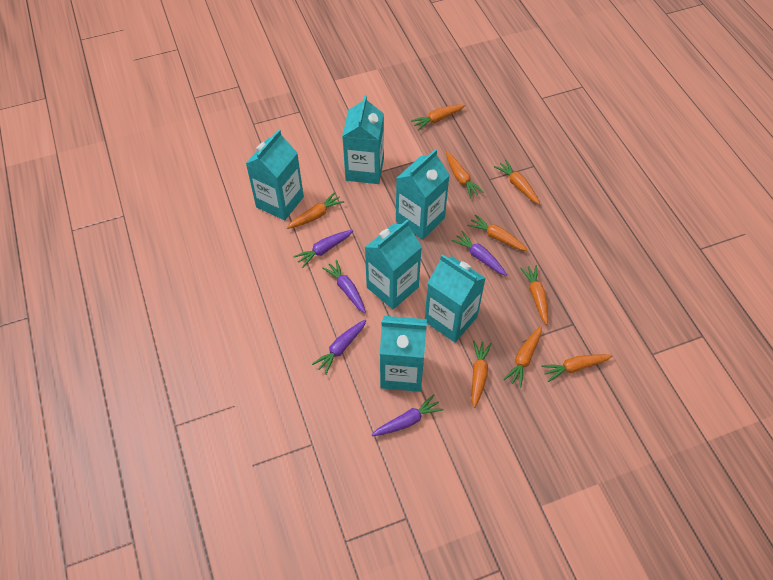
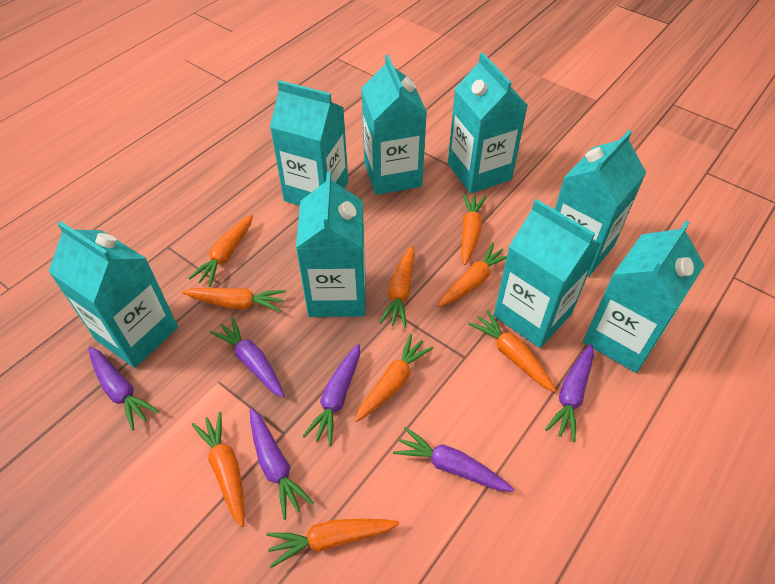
purple carrot: [293,230,354,268] [312,320,366,375] [322,260,366,313] [372,394,443,436] [451,231,507,276] = 5 -> [88,346,159,431] [210,317,284,398] [250,408,314,520] [302,344,360,446] [393,427,514,492] [545,344,594,442] = 6
turquoise carton: [246,129,304,220] [342,95,384,184] [365,220,422,309] [380,316,427,392] [396,149,449,240] [425,254,486,342] = 6 -> [48,221,178,368] [270,80,348,206] [296,172,366,317] [361,55,427,195] [448,53,528,193] [493,199,601,348] [555,130,646,277] [583,221,704,373] = 8

